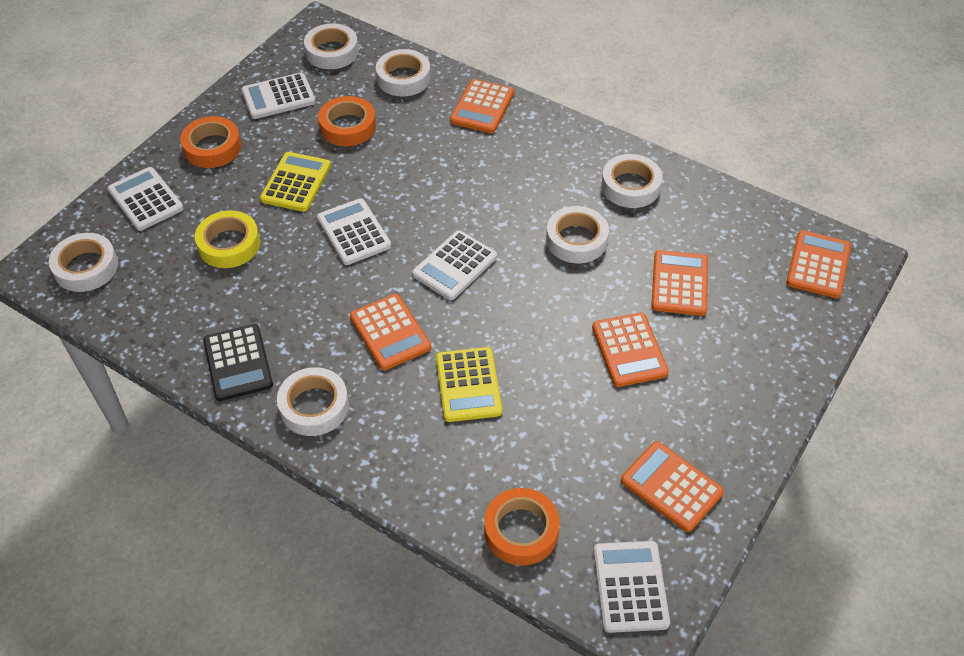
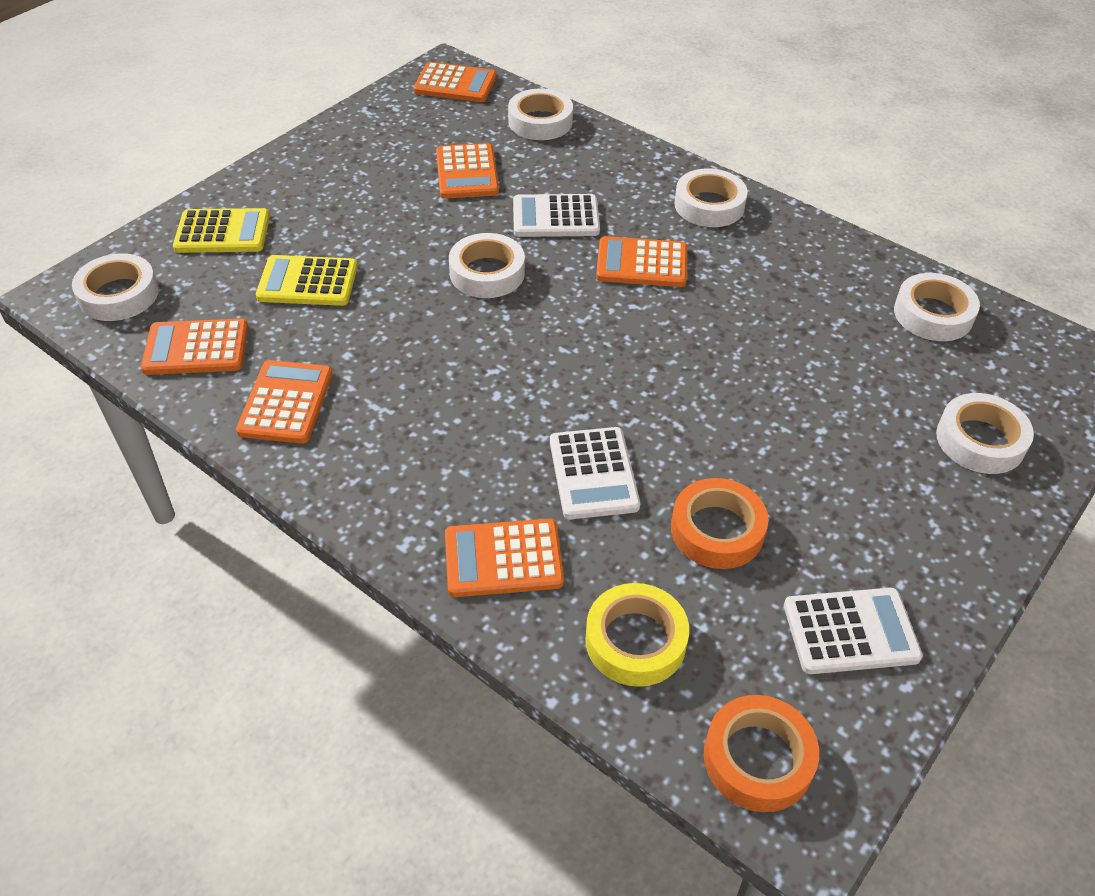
black calculator: [203,324,273,401] = 1 -> none = 0
orange tape: [180,116,241,168] [318,96,376,146] [484,488,560,565] = 3 -> [671,478,769,569] [704,695,819,812] = 2
white calculator: [108,167,184,231] [241,72,316,119] [317,198,391,265] [412,230,497,300] [593,541,670,633] = 5 -> [513,194,600,237] [550,427,640,519] [784,588,923,674] = 3

